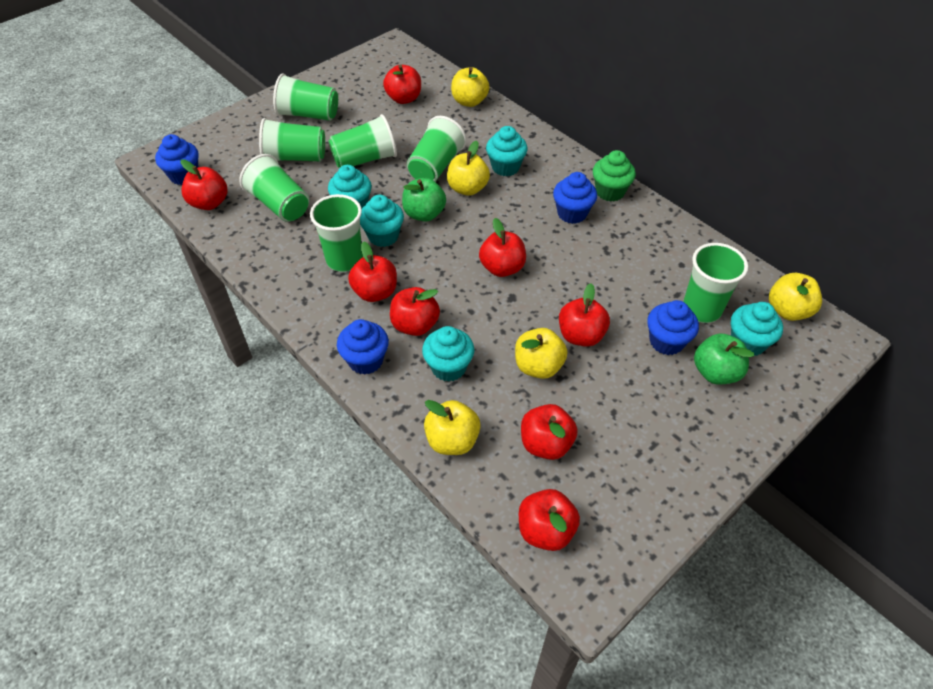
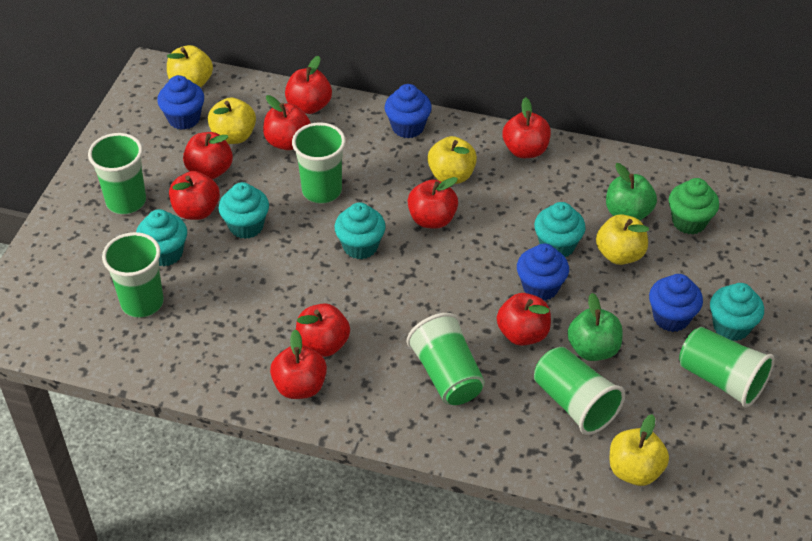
green cup: [239,154,309,222] [259,118,325,161] [273,73,338,121] [310,194,363,272] [328,114,397,168] [407,116,467,182] [683,243,748,323] = 7 -> [88,133,146,214] [102,232,164,318] [292,122,346,204] [407,313,485,405] [534,347,625,435] [679,327,775,408] = 6
red apple: [180,159,227,210] [348,242,397,302] [383,64,421,104] [390,287,440,336] [479,218,526,277] [519,489,580,551] [521,404,578,460] [559,283,610,347] = 8 -> [169,171,220,220] [183,132,233,179] [263,95,311,150] [270,329,327,399] [285,56,332,114] [296,303,350,357] [407,177,458,229] [497,293,551,346] [503,97,551,158] = 9

